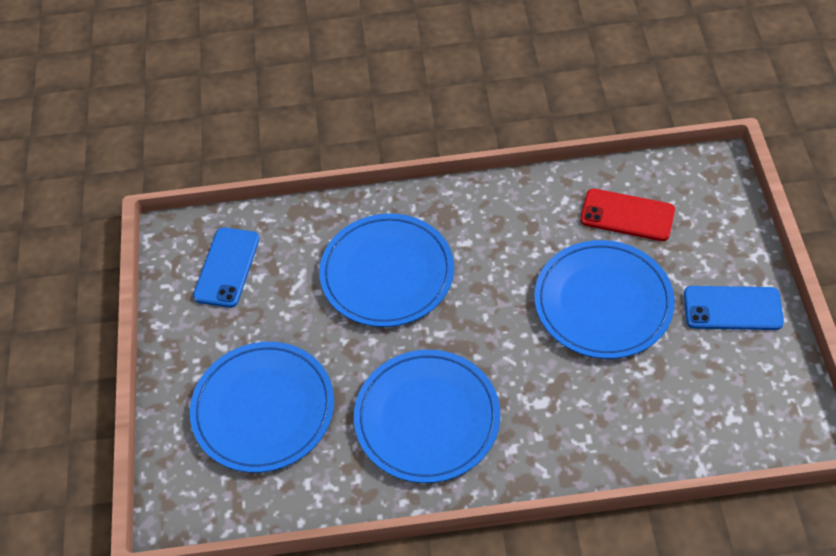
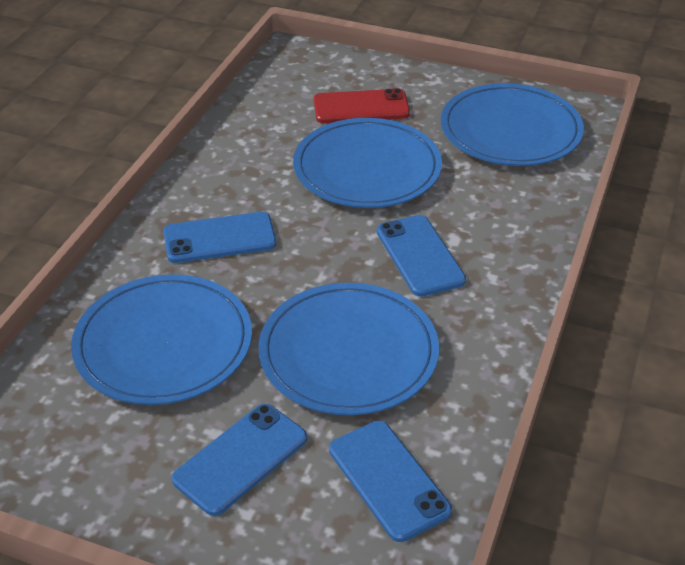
blue phone: [193,227,260,308] [684,286,784,330] = 2 -> [164,212,276,263] [172,404,307,516] [329,421,452,542] [377,215,466,297] = 4

